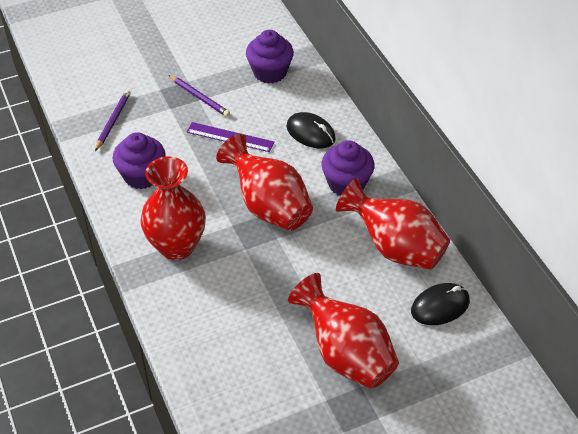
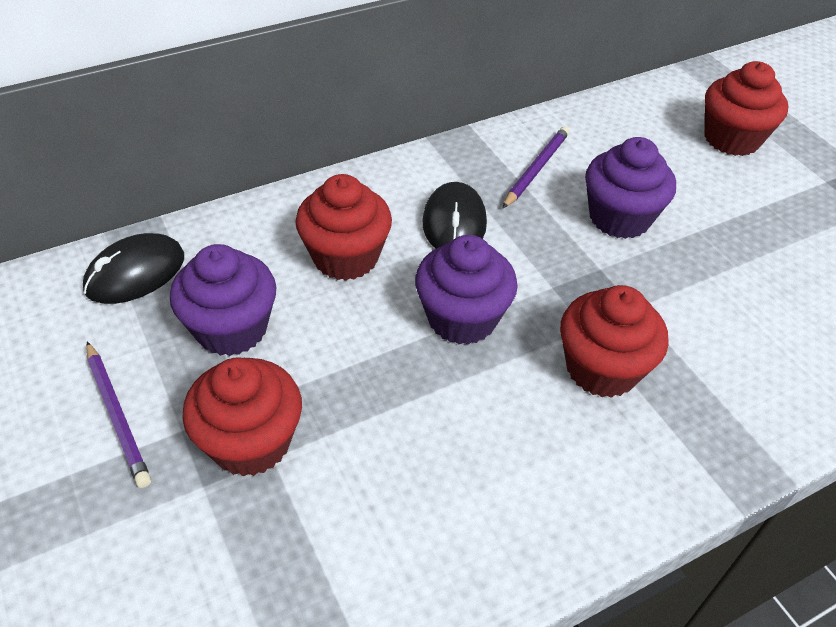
purple ruler: [187,122,274,152] = 1 -> none = 0
red cupcake: none = 0 -> [182,357,302,476] [295,174,392,280] [560,285,669,398] [705,61,788,156] = 4
red vase: [141,156,206,260] [216,134,313,231] [288,273,399,389] [336,178,450,270] = 4 -> none = 0

